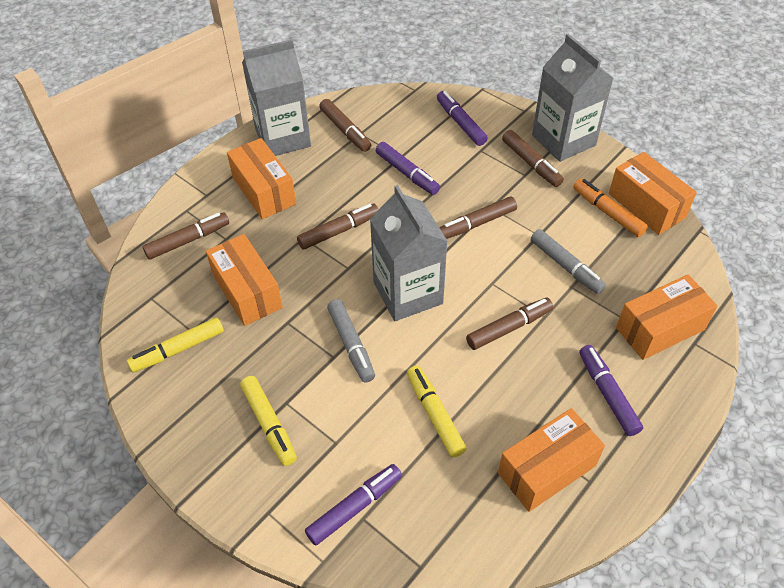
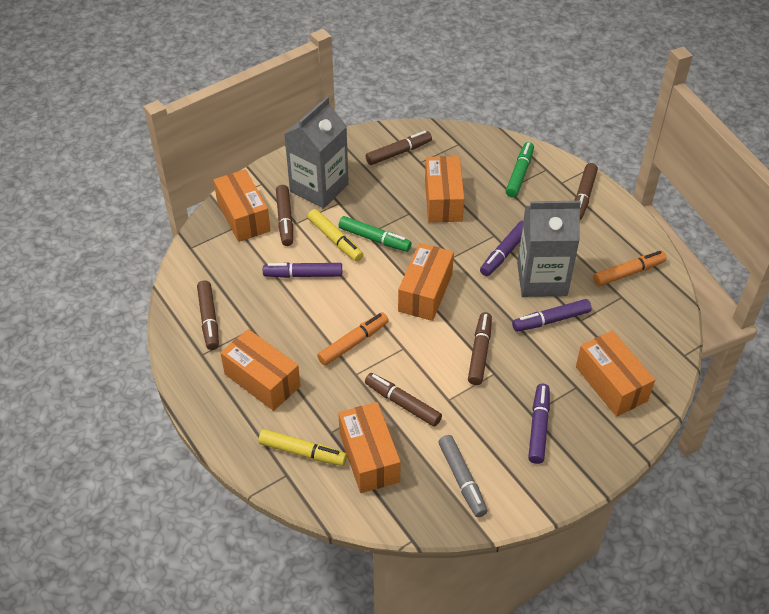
green marker: none = 0 -> [338,216,412,252] [506,142,534,197] = 2
grey carton: [242,39,311,156] [370,185,448,321] [532,34,614,162] = 3 -> [284,97,349,209] [517,201,581,297] = 2
grey marker: [327,299,375,383] [531,229,606,294] = 2 -> [438,435,487,517] = 1
orange box: [206,234,283,326] [227,138,296,219] [498,408,605,512] [609,152,697,235] [616,275,717,360] = 5 -> [213,169,271,242] [220,329,301,411] [338,402,401,493] [398,243,454,321] [425,156,464,222] [576,331,655,417] = 6
orange marker: [573,179,648,237] = 1 -> [317,312,389,366] [593,251,667,286] = 2
yellow marker: [127,317,224,372] [240,376,297,466] [407,366,467,457] = 3 -> [258,429,347,466] [308,209,363,261] = 2

